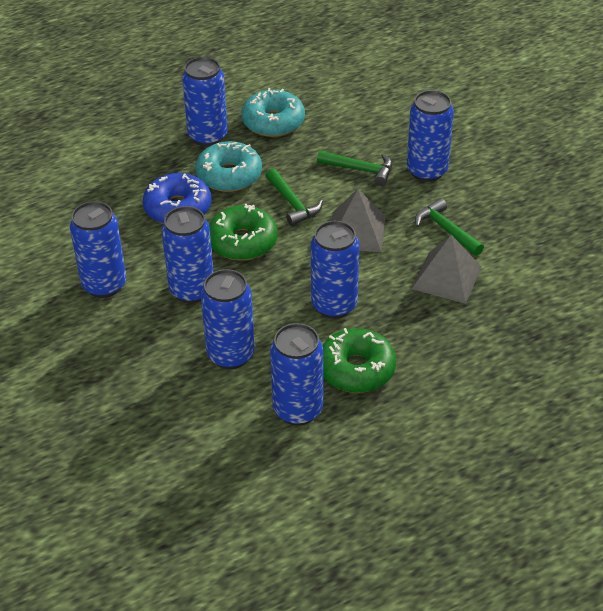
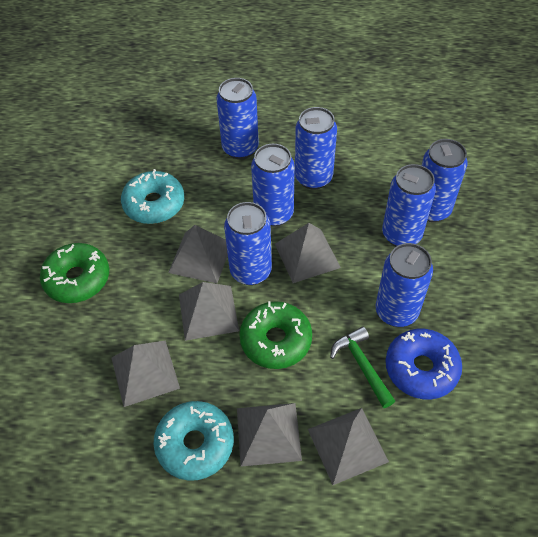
green hammer: [265,168,323,226] [317,151,392,186] [415,198,484,256] = 3 -> [330,326,395,408] = 1
grey pyramid: [331,189,386,252] [412,235,481,304] = 2 -> [112,340,180,407] [168,225,228,283] [179,282,239,341] [237,403,302,467] [275,223,341,283] [308,408,389,485] = 6

